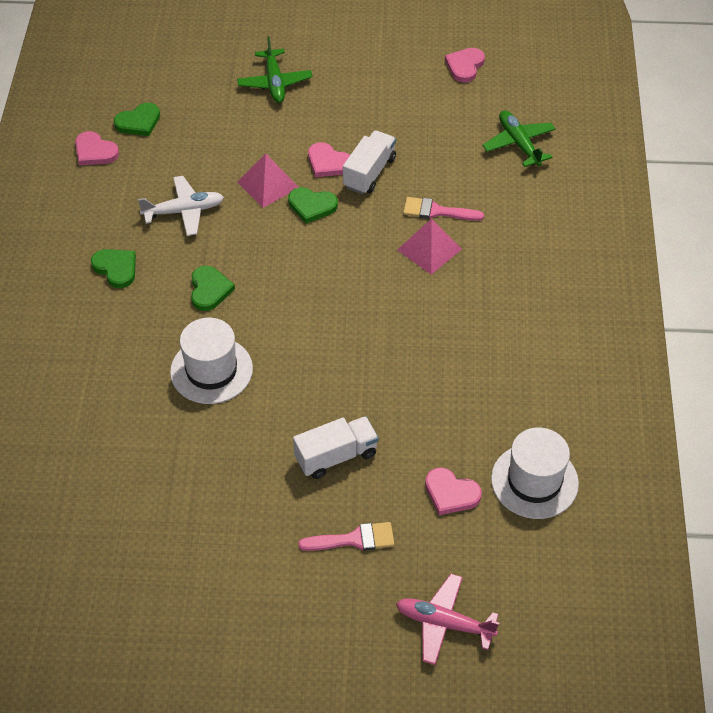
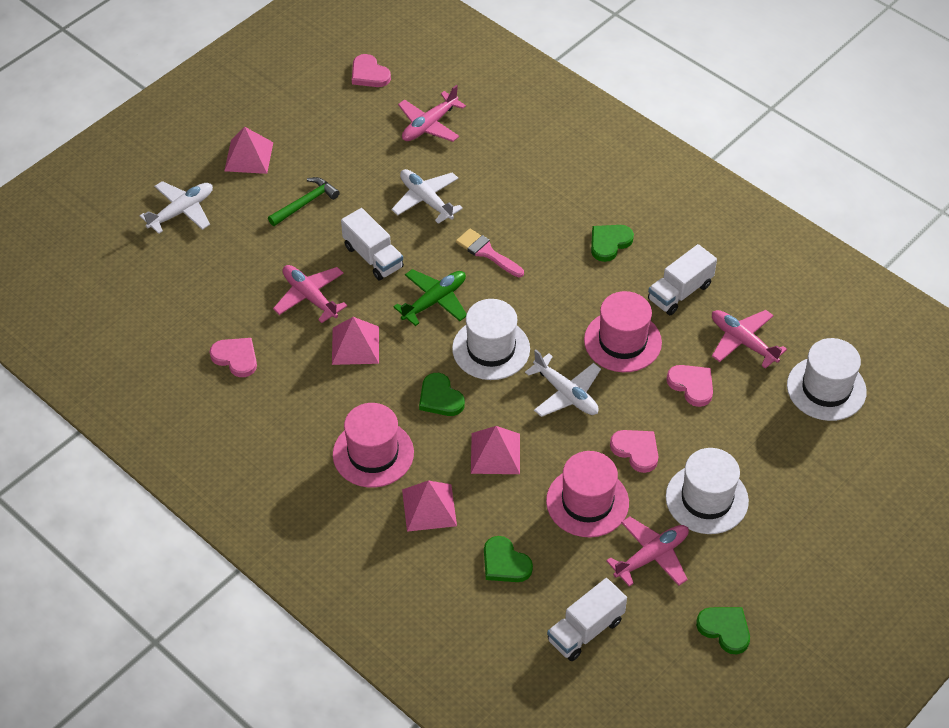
green hammer: none = 0 -> [268,177,340,226] = 1
green plane: [237,36,312,103] [482,111,556,167] = 2 -> [393,269,466,326] = 1
pink brush: [298,522,394,551] [403,197,484,221] = 2 -> [456,228,524,277] = 1
pink hat: none = 0 -> [333,403,414,488] [546,451,629,537] [584,291,662,372] = 3
pink plane: [396,574,500,665] = 1 -> [273,265,347,323] [398,85,466,142] [606,517,689,587] [712,310,787,369] = 4
pink pyramid: [237,153,299,208] [397,219,462,275] = 2 -> [224,127,273,174] [332,317,379,365] [402,481,457,532] [471,426,520,474] = 4
white hat: [170,318,253,404] [491,427,579,519] = 2 -> [452,299,530,380] [666,448,749,534] [787,338,867,421] = 3
white plane: [138,176,224,236] = 1 -> [140,181,213,234] [391,169,463,224] [525,349,601,417] = 3
white truck: [293,416,379,479] [343,130,396,194] = 2 -> [341,208,404,281] [547,578,627,661] [648,244,717,315] = 3

